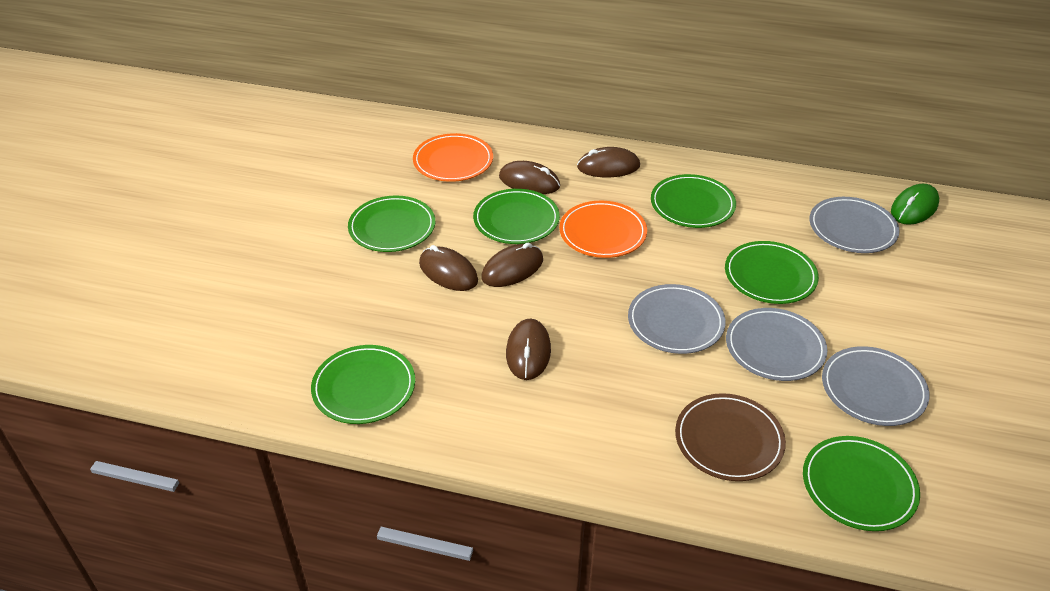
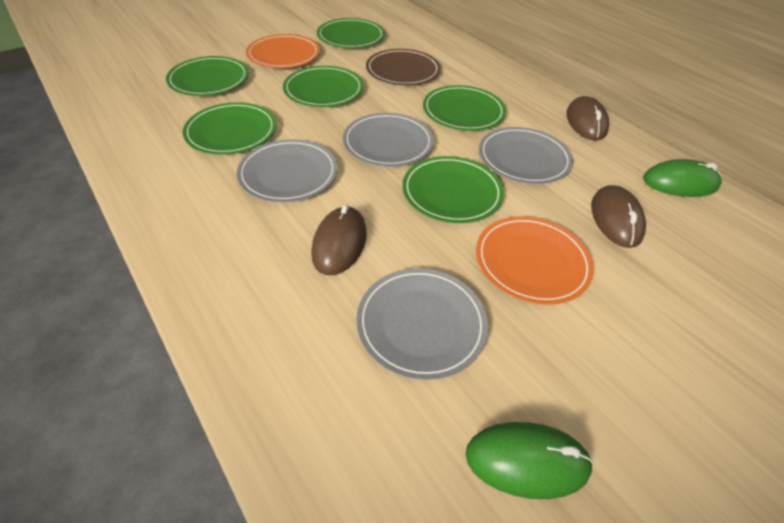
brown mouse: [419,245,478,291] [481,242,543,287] [499,161,560,194] [506,319,551,380] [577,147,640,177] = 5 -> [311,204,367,275] [566,96,609,141] [591,185,646,248] = 3
green mouse: [891,183,939,225] = 1 -> [466,422,594,499] [643,159,722,197] = 2

